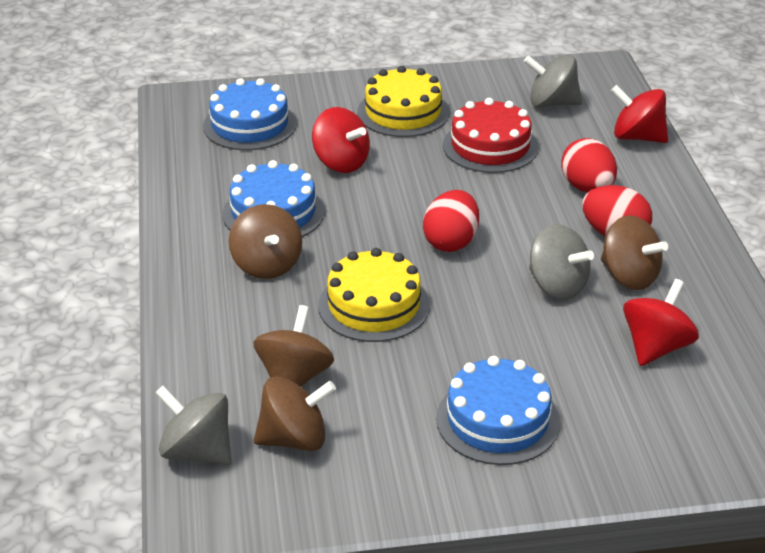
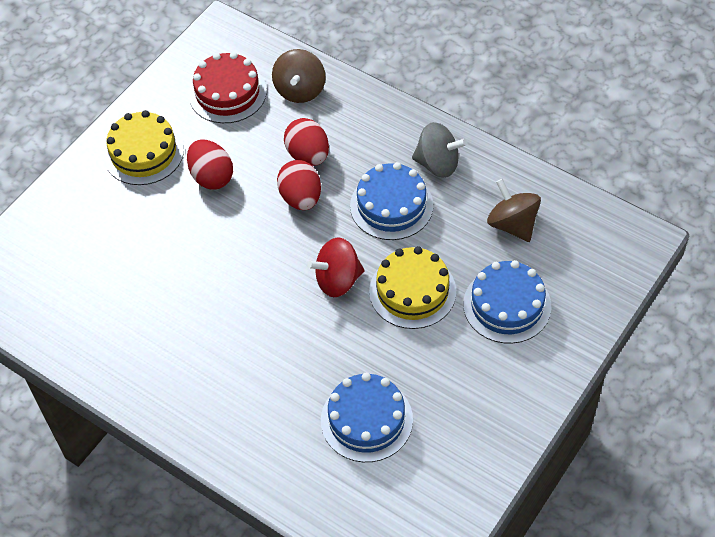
brown spinning top: [229,204,302,279] [253,305,334,387] [254,376,336,451] [601,215,668,290] = 4 -> [272,49,326,103] [487,179,541,242] = 2
grey spinning top: [155,386,231,465] [524,55,582,107] [529,224,594,300] = 3 -> [412,122,467,178] = 1
red spinning top: [312,107,370,173] [611,85,668,143] [623,279,699,366] = 3 -> [307,237,365,297] = 1

